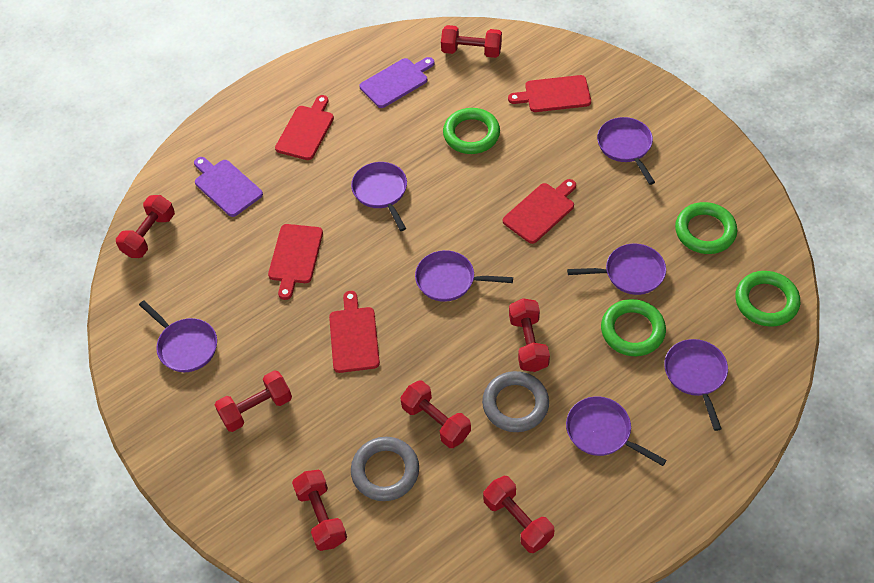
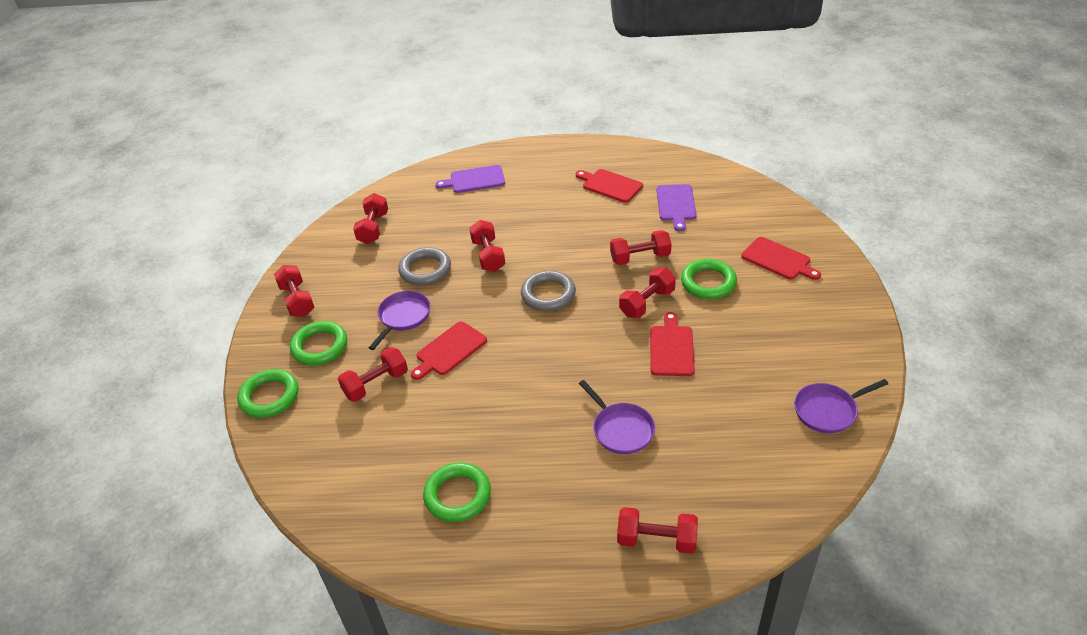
purple pan: [139,300,217,372] [351,162,407,231] [415,250,513,302] [566,397,667,466] [567,244,666,295] [597,117,655,185] [664,339,728,431] = 7 -> [369,291,430,350] [579,380,655,454] [794,379,888,433] = 3
red cutting board: [268,224,323,300] [275,95,334,160] [329,291,380,373] [503,179,576,244] [508,75,591,112] = 5 -> [411,321,487,380] [576,169,643,203] [650,312,695,376] [741,237,821,280] = 4

